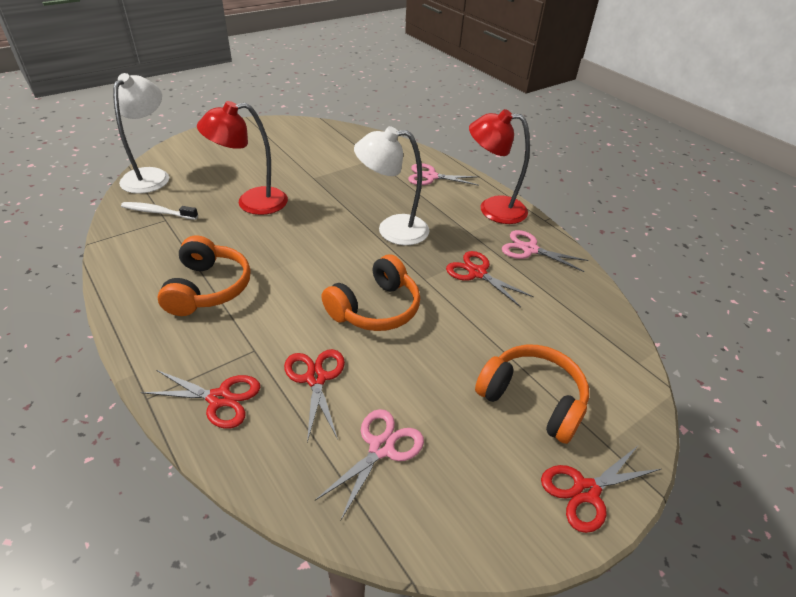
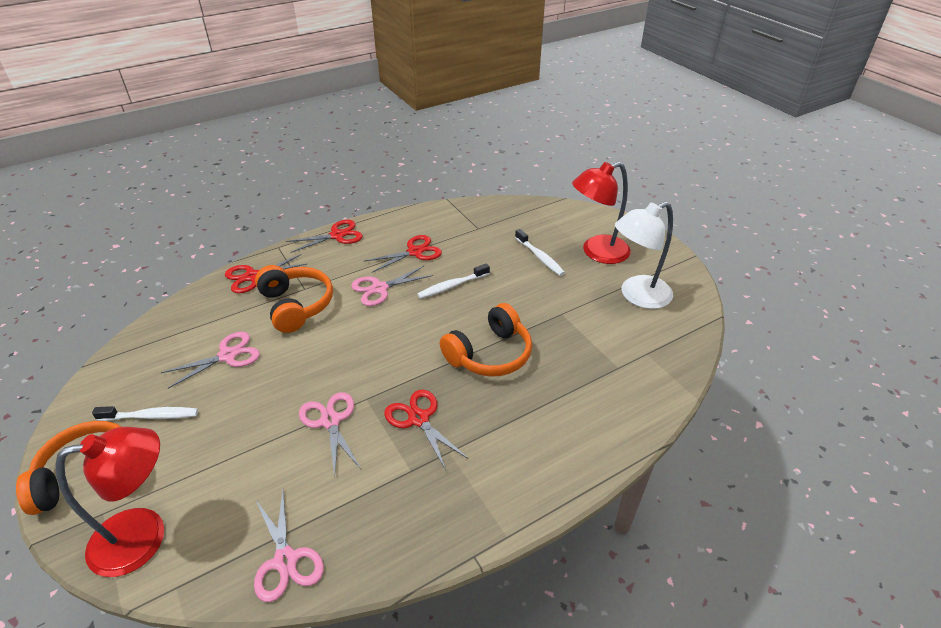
pink scissors: [315,409,424,521] [408,163,480,186] [502,230,589,272] = 3 -> [161,332,260,389] [254,490,324,602] [299,392,361,478] [351,266,433,306] = 4
white lamp: [113,73,169,194] [354,126,430,245] = 2 -> [615,202,673,309] = 1
white toothbrush: [121,202,198,220] = 1 -> [92,406,198,421] [417,263,490,299] [515,229,565,276] = 3

